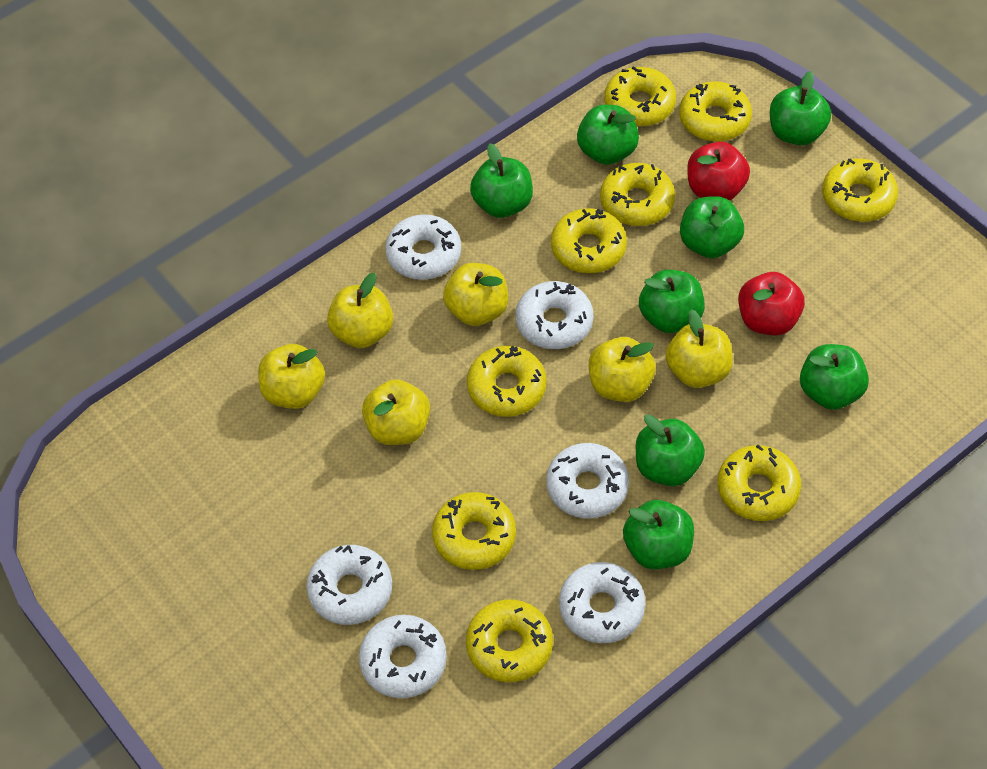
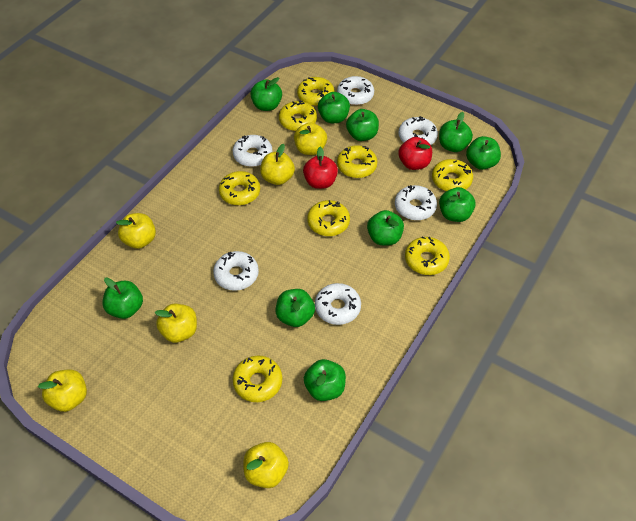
green apple: [470,143,533,218] [577,105,639,165] [623,500,694,569] [636,415,705,486] [639,270,705,333] [680,196,744,258] [770,71,831,145] [800,344,869,410] = 8 -> [103,277,143,319] [250,77,282,111] [276,289,315,327] [304,359,346,401] [318,92,350,123] [346,109,379,141] [367,210,404,245] [439,112,473,152] [439,187,476,222] [466,136,501,170] = 10
yellow donut: [432,492,516,570] [466,599,553,682] [467,346,547,417] [551,208,627,273] [600,163,675,226] [604,66,676,126] [679,81,752,142] [718,445,801,521] [822,158,898,222] = 9 -> [219,171,260,205] [233,356,282,402] [279,100,317,131] [297,77,335,106] [307,200,350,236] [337,145,377,178] [405,236,450,275] [432,159,473,191] = 8

